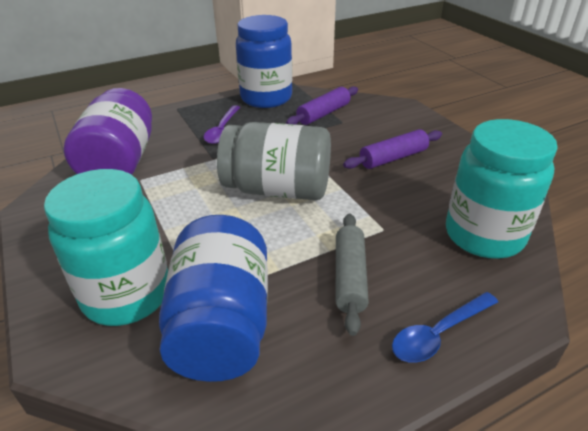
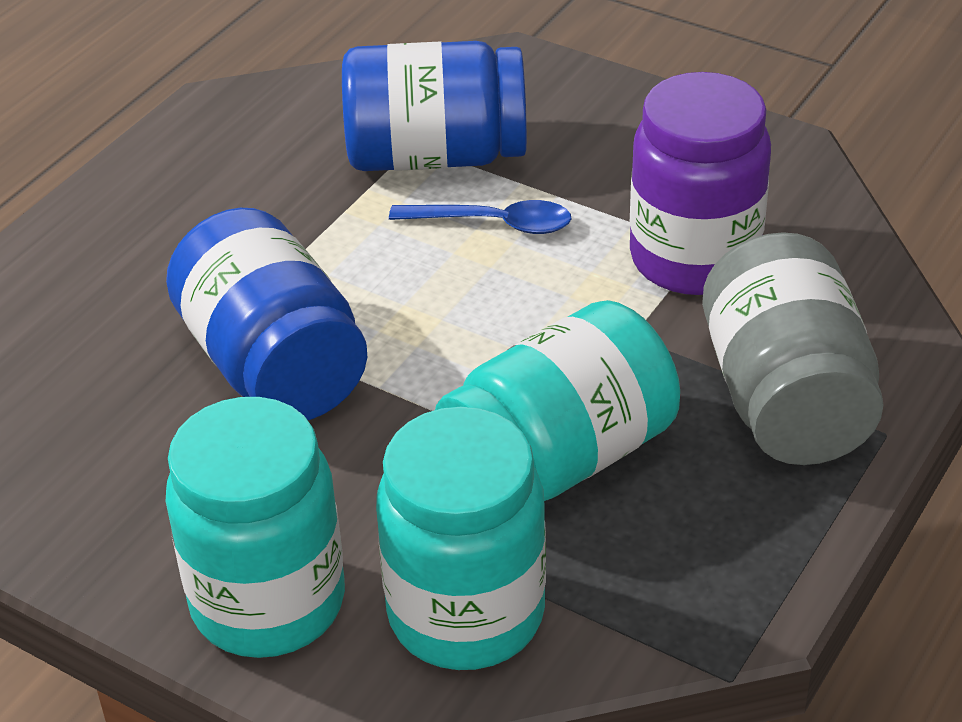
grey rolling pin: [336,213,369,336] = 1 -> none = 0
purple rolling pin: [286,86,358,125] [343,129,442,169] = 2 -> none = 0
purple spoon: [203,105,240,144] = 1 -> none = 0
turquoise jar: [44,169,168,326] [446,119,558,259] = 2 -> [166,397,345,658] [376,407,546,670] [435,300,680,501] = 3

